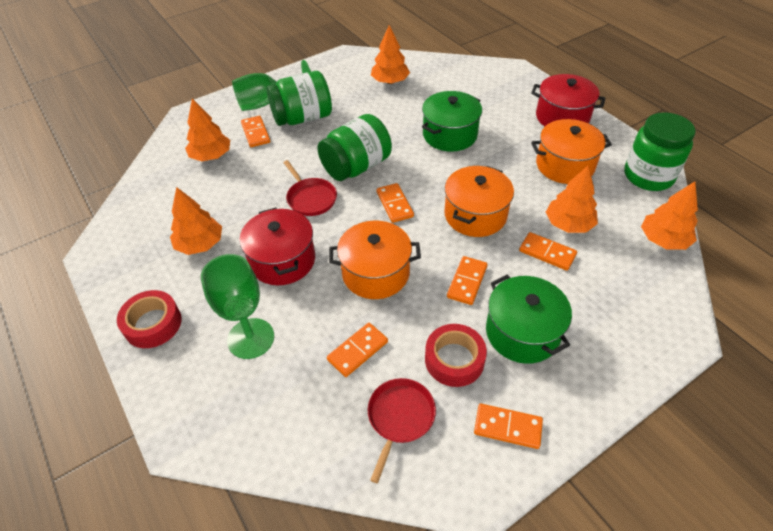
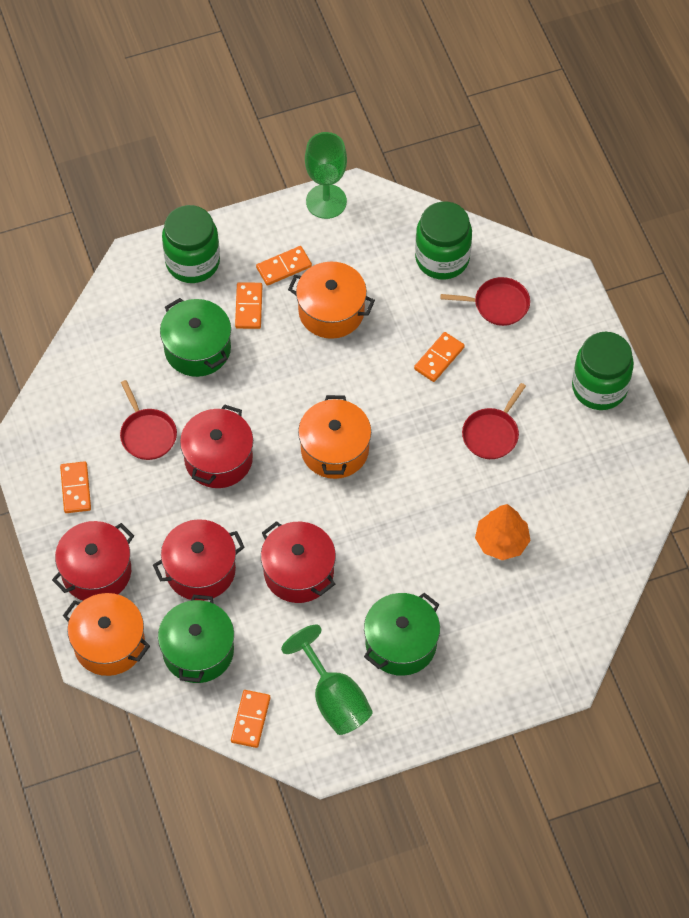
green pot: [422,91,482,152] [486,275,572,364] = 2 -> [158,594,234,683] [160,298,231,377] [364,593,440,676] = 3
orange domino: [241,116,270,147] [327,323,388,377] [376,183,414,223] [447,256,487,305] [474,404,543,449] [519,232,577,271] = 6 -> [60,461,91,513] [231,690,270,748] [235,282,263,329] [256,246,312,286] [414,332,465,382] = 5
orange tree: [170,187,222,255] [185,98,230,161] [371,25,410,84] [546,166,598,233] [641,181,698,250] = 5 -> [475,504,531,560] = 1
red pan: [283,160,337,216] [368,378,436,483] = 2 -> [120,380,177,460] [440,277,530,326] [462,383,526,459] = 3
red pot: [239,208,315,285] [531,74,606,126] = 2 -> [52,521,134,601] [153,519,245,601] [180,404,253,488] [261,521,336,603] = 4
red tape: [117,290,181,348] [425,324,487,387] = 2 -> none = 0

